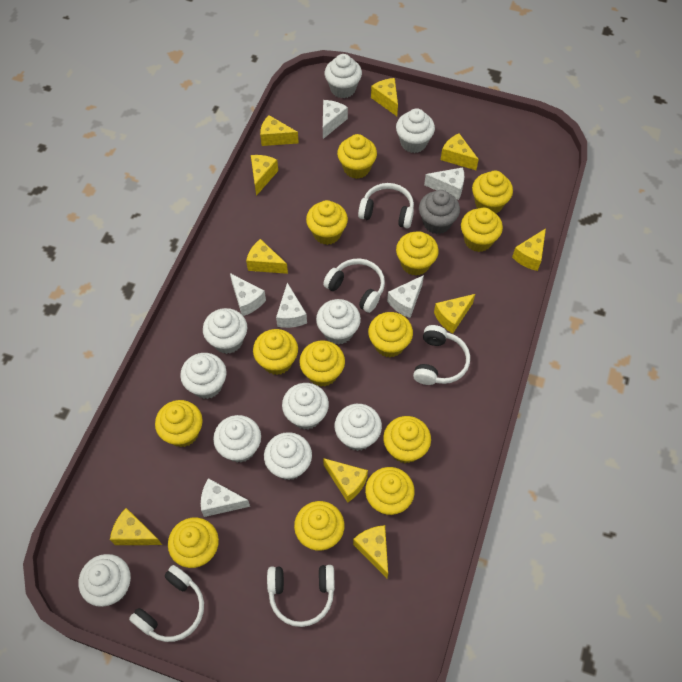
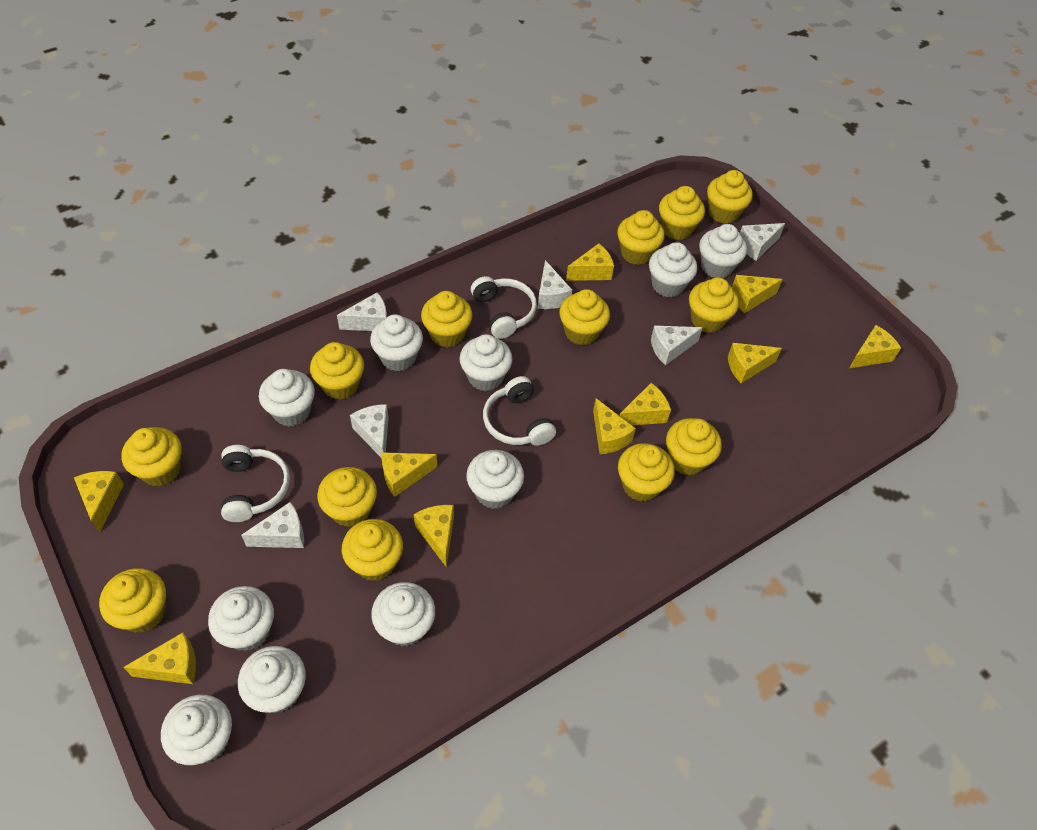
grey cupcake: [419,190,460,234] = 1 -> none = 0
white headphones: [129,565,204,642] [267,565,335,627] [323,258,385,313] [358,183,414,229] [413,325,470,385] = 5 -> [221,445,290,522] [471,276,537,339] [483,376,556,446] = 3

